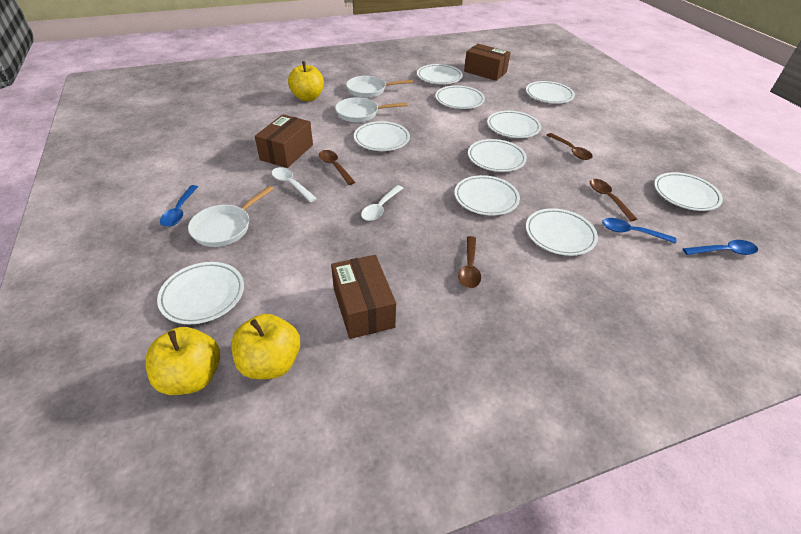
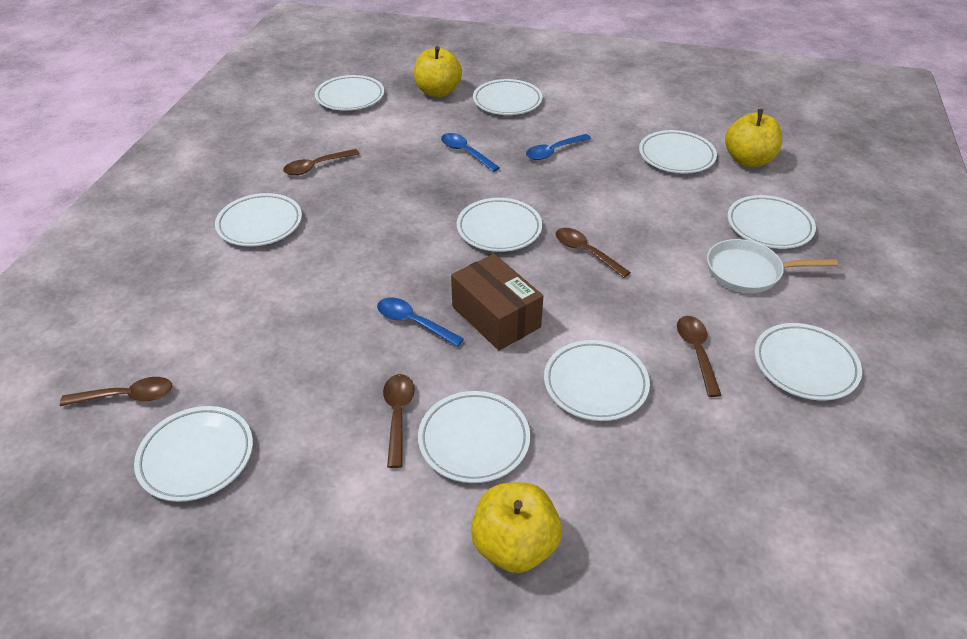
brown box: [255,114,313,168] [331,255,396,339] [464,44,511,81] = 3 -> [451,254,543,350] = 1
brown spoon: [319,150,355,185] [458,236,481,288] [547,133,593,160] [590,179,637,221] = 4 -> [60,377,172,406] [283,149,360,175] [383,374,415,468] [555,228,631,278] [677,316,721,397] = 5
white pan: [188,186,273,247] [335,97,407,122] [346,76,413,98] = 3 -> [707,239,838,293] = 1
white spoon: [272,167,317,202] [361,185,403,221] = 2 -> none = 0

